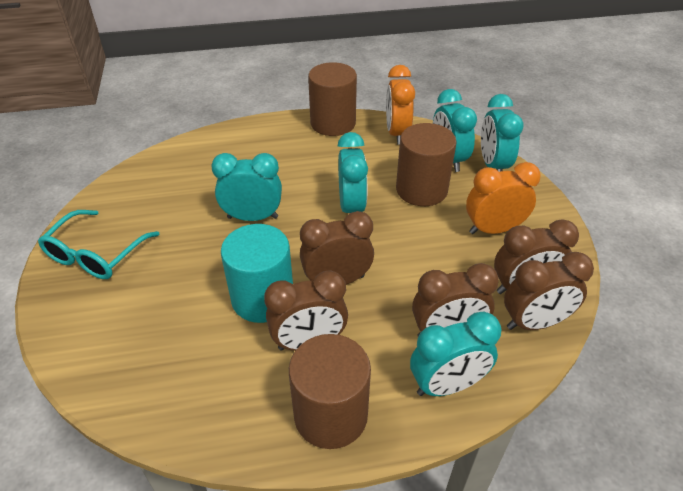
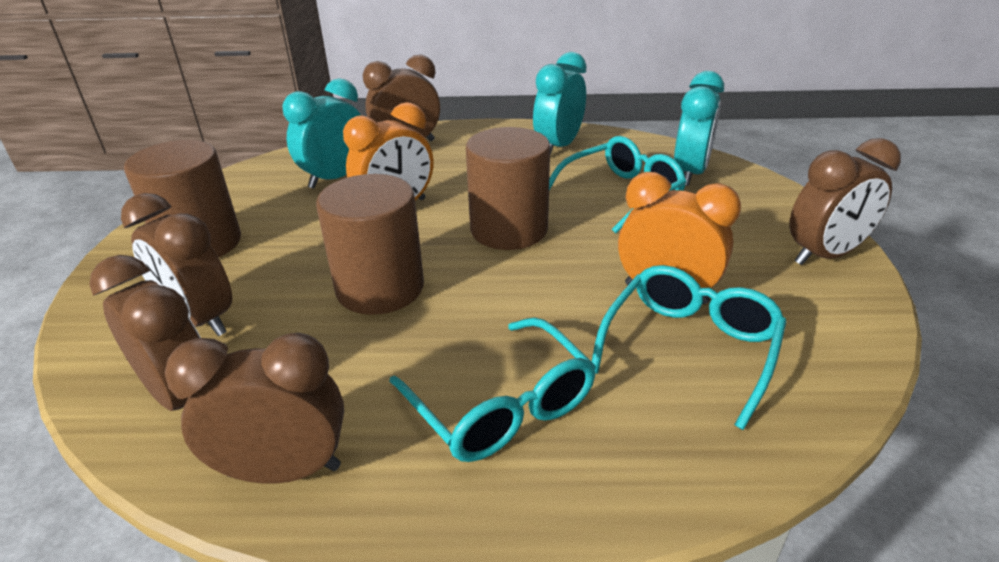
turquoise clock: [211,153,282,221] [338,132,368,213] [410,312,501,396] [433,89,477,172] [481,94,524,172] = 5 -> [282,78,361,189] [533,52,586,155] [674,71,724,186] = 3
turquoise cylinder: [221,224,293,323] = 1 -> none = 0
turquoise glasses: [38,210,160,279] = 1 -> [389,317,596,462] [549,136,686,233] [592,265,787,430] = 3

